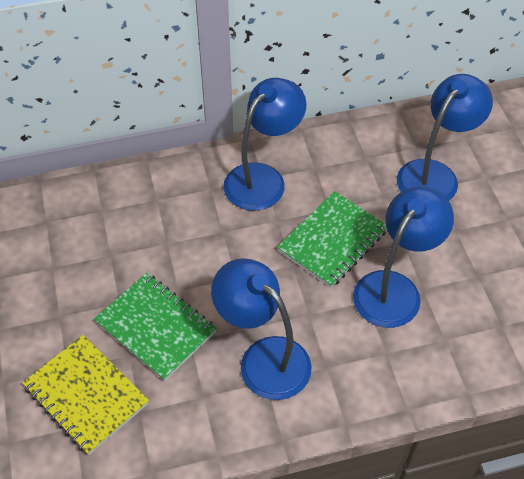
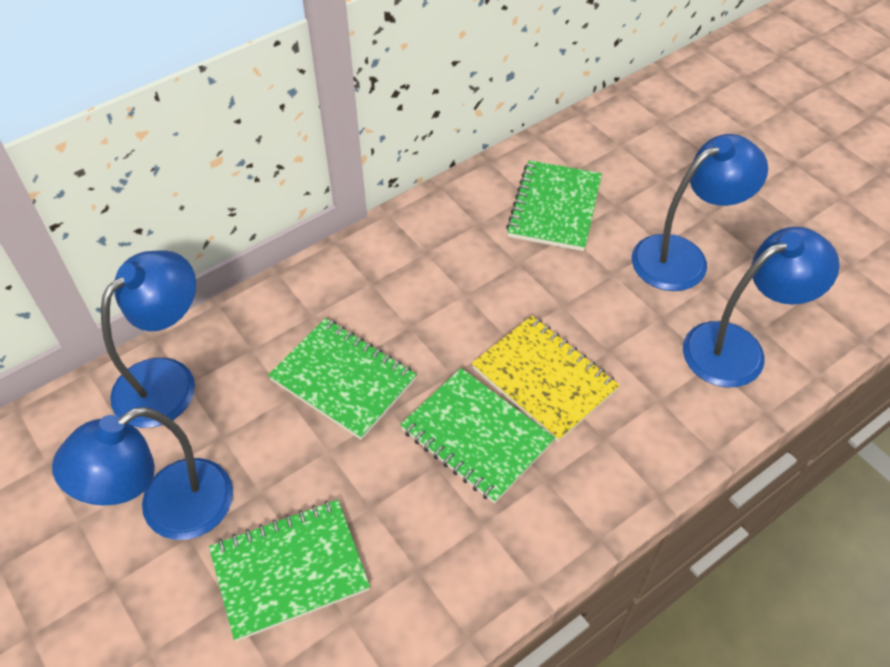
green notebook: [94,273,216,381] [277,191,387,288] = 2 -> [209,500,370,641] [268,318,417,440] [400,368,555,504] [506,160,602,251] = 4

